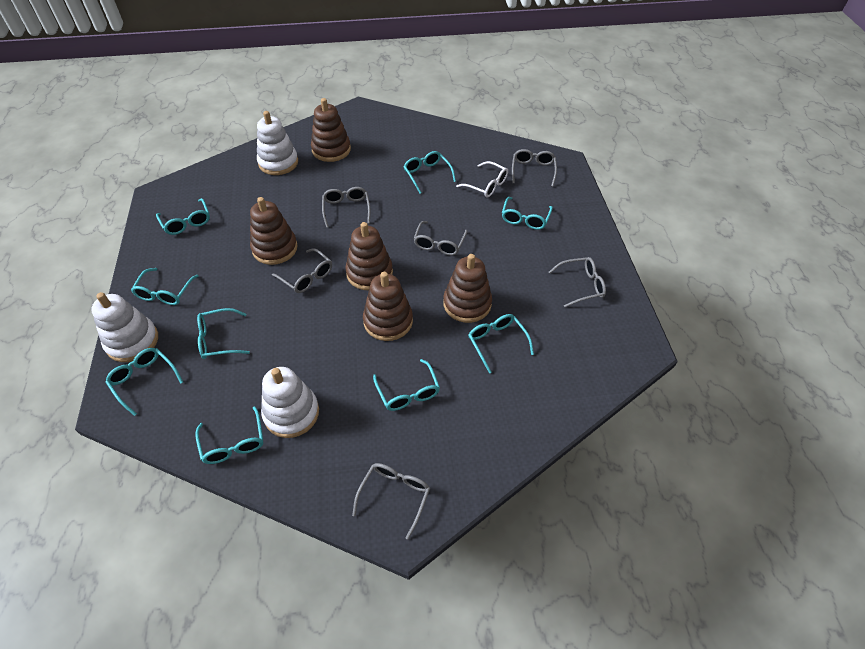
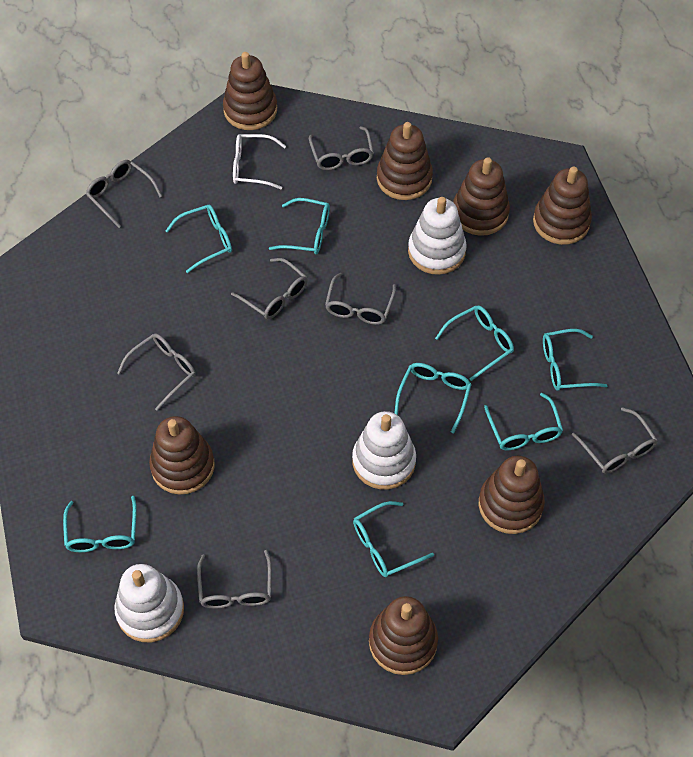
brown stacking toy: [250,197,297,265] [311,98,351,162] [345,222,393,290] [363,272,413,341] [443,254,492,323] = 5 -> [149,416,215,495] [223,52,277,130] [369,596,438,675] [377,122,433,200] [453,157,510,236] [479,456,545,534] [533,167,592,245] = 7
grey glasses: [272,248,332,293] [322,187,371,228] [352,463,430,540] [414,221,467,256] [512,149,557,187] [549,257,606,307] = 6 -> [86,160,162,228] [117,333,196,411] [197,550,272,609] [231,258,308,319] [309,126,374,170] [325,273,396,325] [572,407,658,474] = 7
turquoise glasses: [105,348,183,416] [131,268,199,305] [156,198,210,235] [195,406,263,464] [197,308,250,359] [373,359,440,411] [404,151,456,194] [468,314,534,373] [502,197,553,230] = 9 -> [63,496,137,552] [166,205,232,273] [269,198,330,254] [353,501,434,577] [394,363,472,433] [435,305,514,381] [484,393,563,450] [543,329,607,391] = 8

